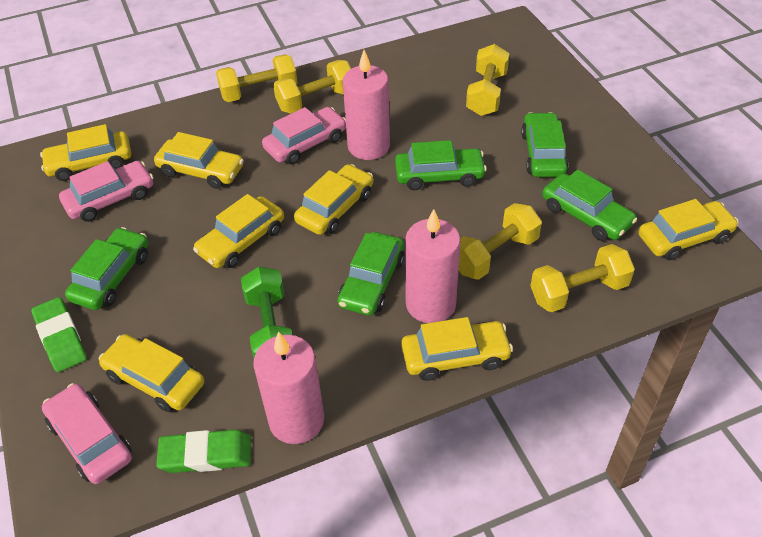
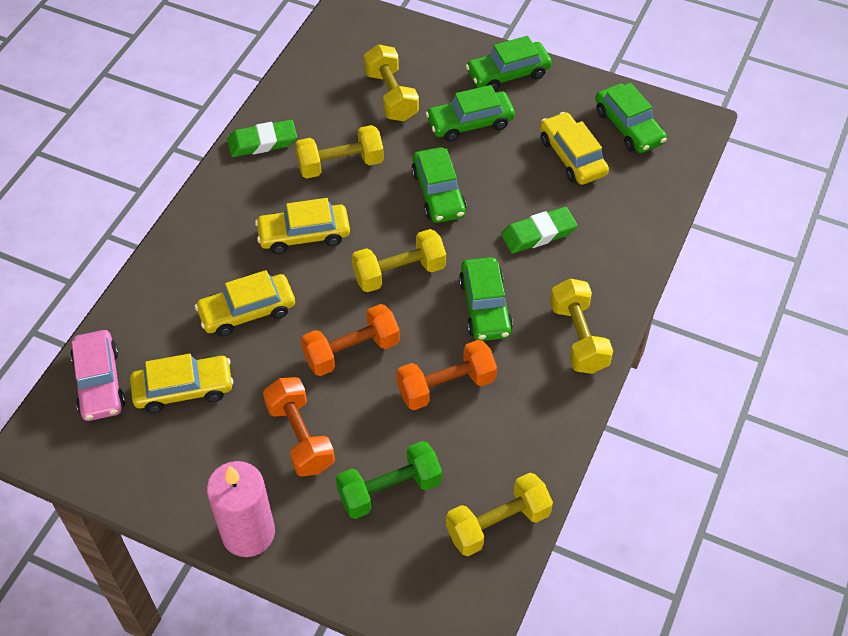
orange dumbbell: none = 0 -> [263,377,335,477] [301,304,400,376] [396,340,497,410] = 3
pink candle: [254,332,324,444] [343,50,390,160] [405,209,461,323] = 3 -> [206,461,275,557] = 1
pink car: [42,383,132,484] [59,161,154,222] [262,107,346,165] = 3 -> [70,330,125,421] = 1
yellow car: [40,124,131,181] [99,334,204,412] [154,132,244,189] [193,194,284,268] [294,164,373,235] [401,317,513,381] [638,199,739,260] = 7 -> [130,354,233,413] [195,270,295,337] [255,198,350,254] [540,112,609,185] = 4

